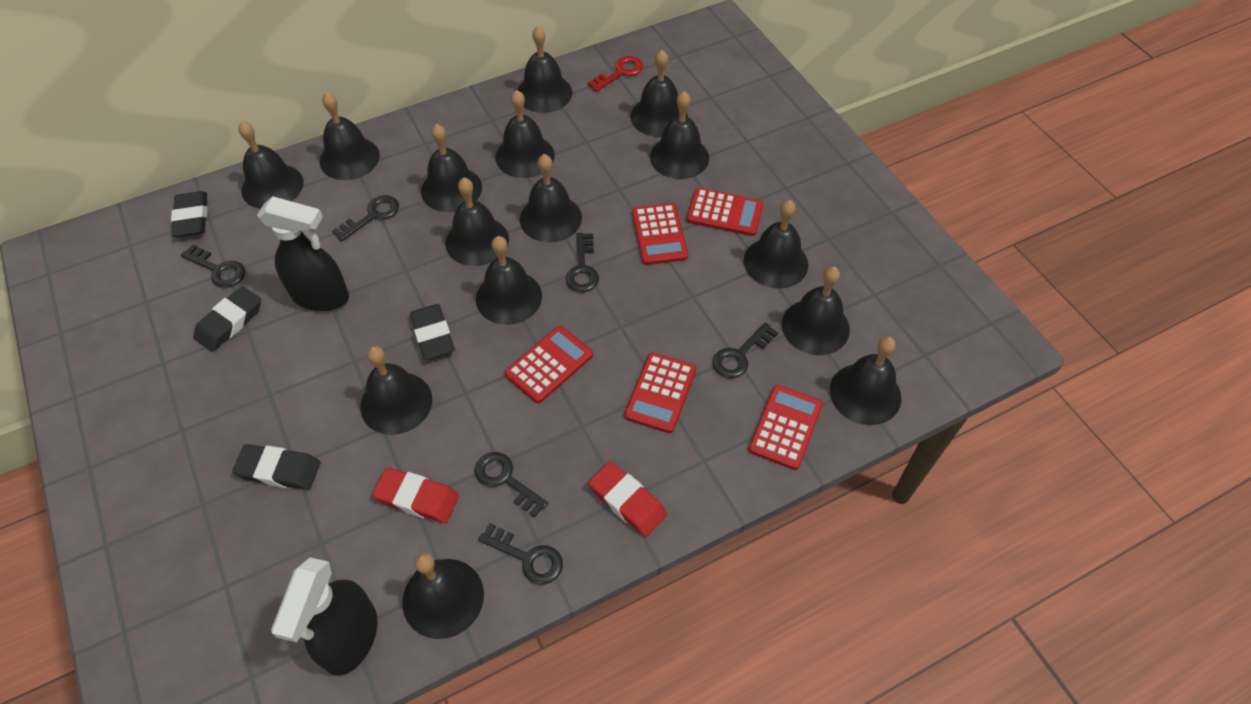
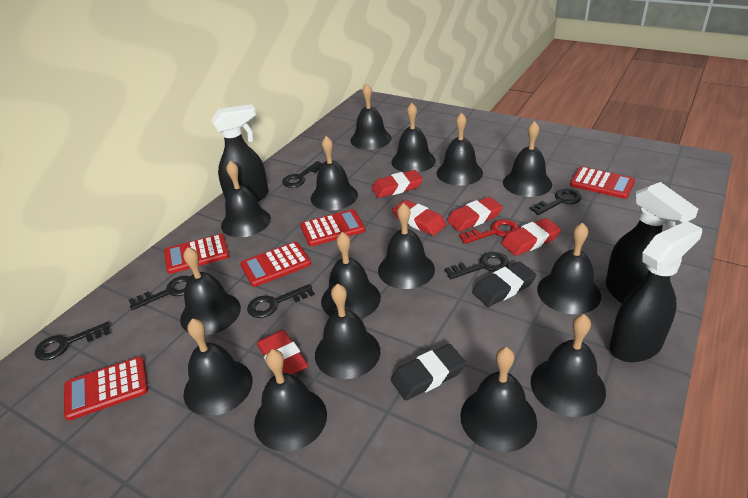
black eraser: [171,191,208,237] [193,286,261,352] [232,444,321,490] [410,304,455,360] = 4 -> [391,344,466,401] [472,261,537,307] = 2
black spray bottle: [257,196,349,311] [271,557,377,676] = 2 -> [211,104,269,201] [606,182,698,303] [610,221,702,362] = 3
red eraser: [372,467,459,523] [588,461,667,537] = 2 -> [257,330,308,375] [372,170,423,198] [392,200,446,236] [447,197,503,232] [501,218,561,256] = 5

